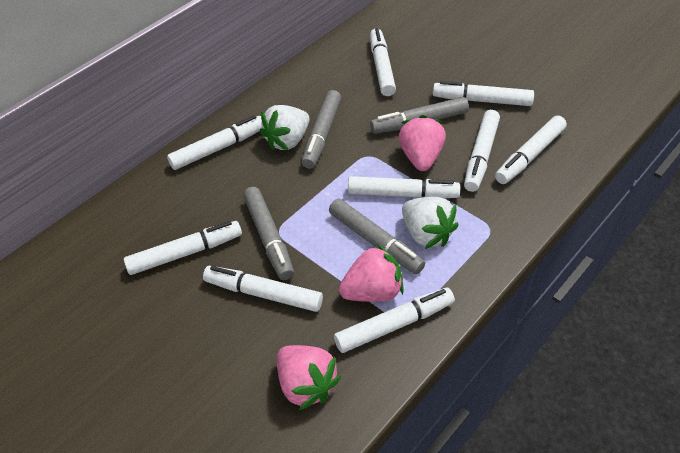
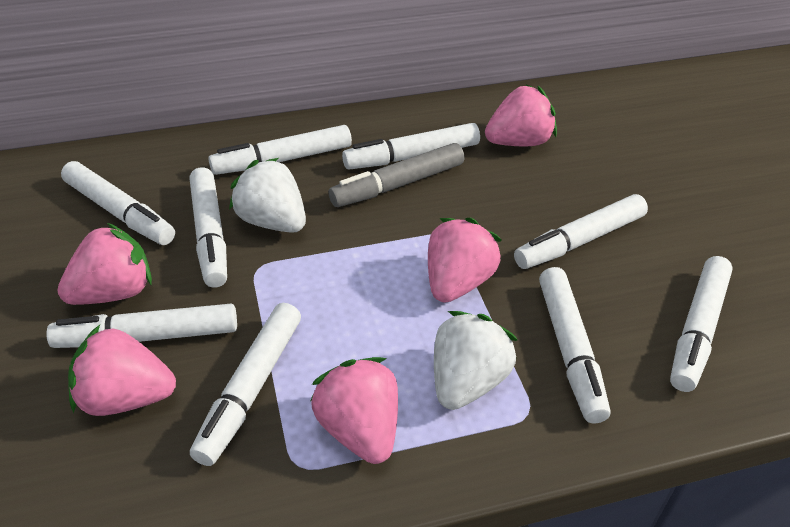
grey marker: [243,187,294,280] [301,90,341,169] [329,199,425,274] [370,97,469,134] = 4 -> [328,143,464,207] = 1
pink strawberry: [277,345,341,410] [339,244,404,302] [399,115,446,171] = 3 -> [57,223,152,305] [68,325,176,416] [311,357,398,464] [428,218,501,303] [485,85,557,146] = 5

